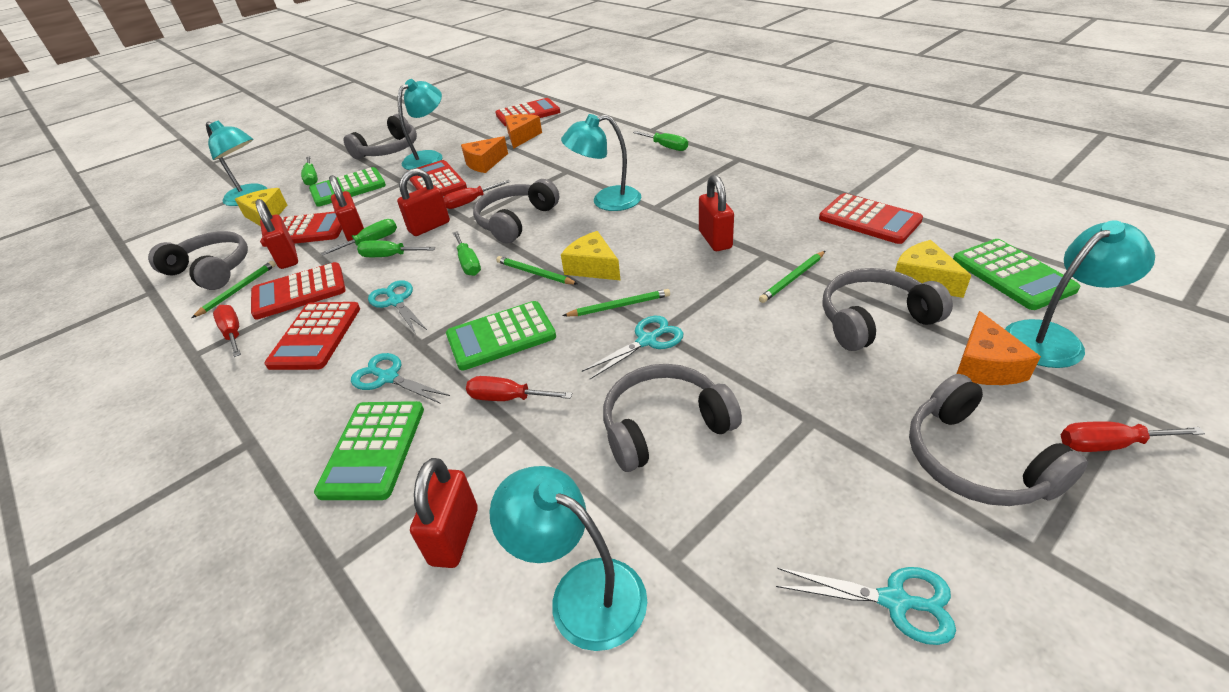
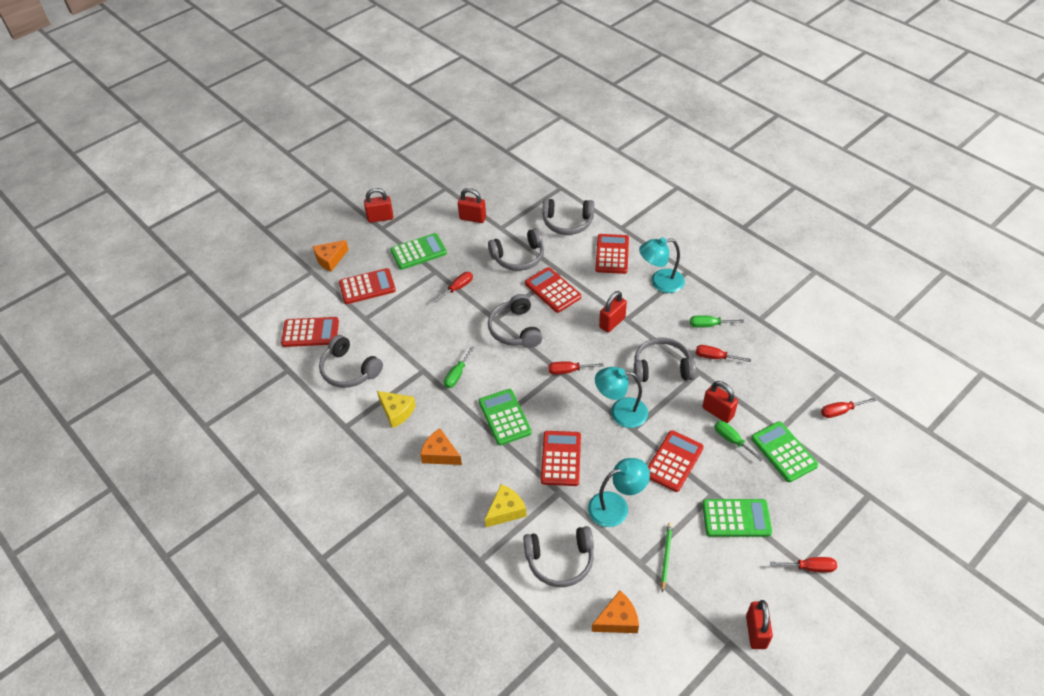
green pencil: [192,261,276,318] [496,256,578,285] [563,289,670,316] [759,251,825,303] = 4 -> [661,523,673,593] = 1
green screwdriver: [301,156,318,186] [321,219,397,256] [357,240,435,257] [453,231,481,276] [633,131,688,151] = 5 -> [444,346,475,388] [690,315,744,328] [714,421,763,461] = 3
red screwdriver: [213,305,241,357] [444,180,510,209] [466,376,572,401] [1061,421,1205,452] = 4 -> [433,272,473,303] [548,361,603,375] [696,345,751,362] [770,557,837,572] [821,398,876,418] = 5
turquoise lamp: [206,121,267,206] [398,79,443,170] [489,466,647,651] [561,114,641,211] [1005,220,1155,368] = 5 -> [588,458,650,527] [595,367,648,428] [639,237,685,293] = 3
turquoise scissors: [351,353,450,404] [368,280,427,334] [582,316,683,379] [776,567,956,645] = 4 -> none = 0
yellow cheese: [235,188,287,226] [561,231,621,281] [895,240,971,298] = 3 -> [377,391,416,428] [485,484,527,527] = 2

